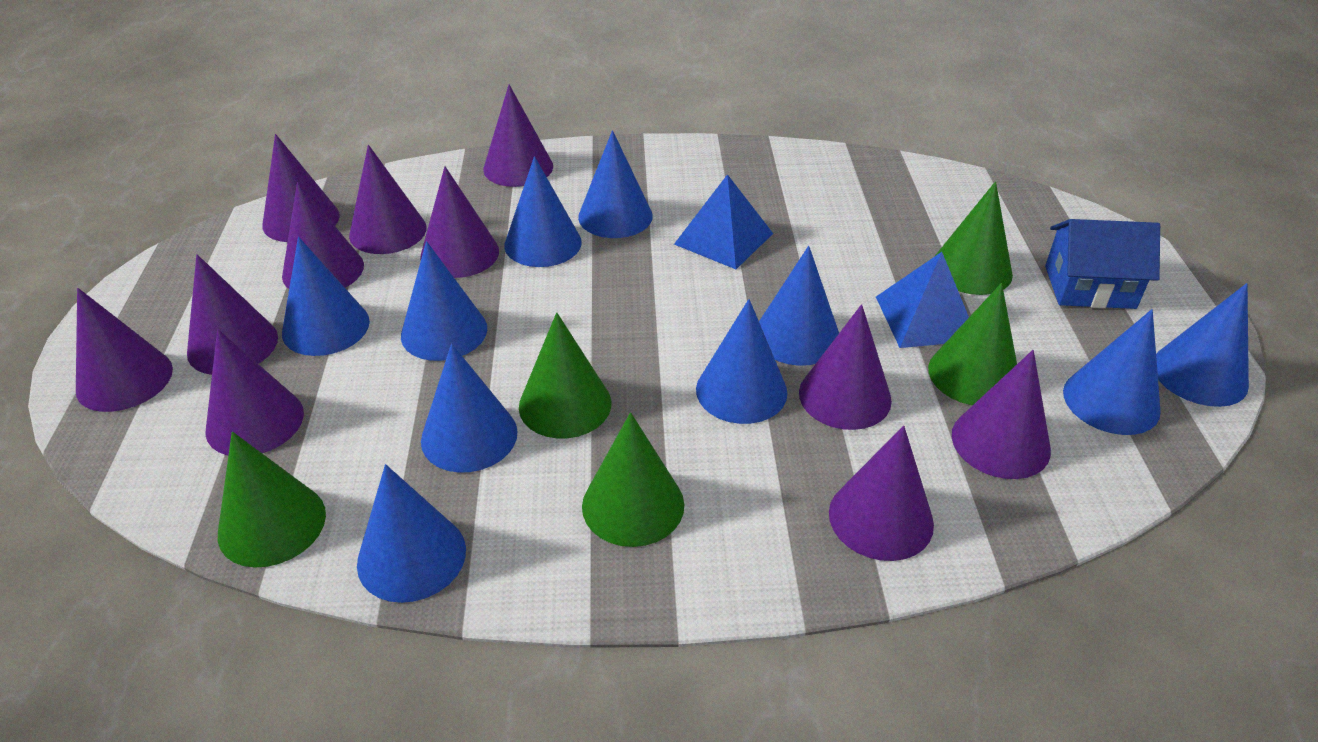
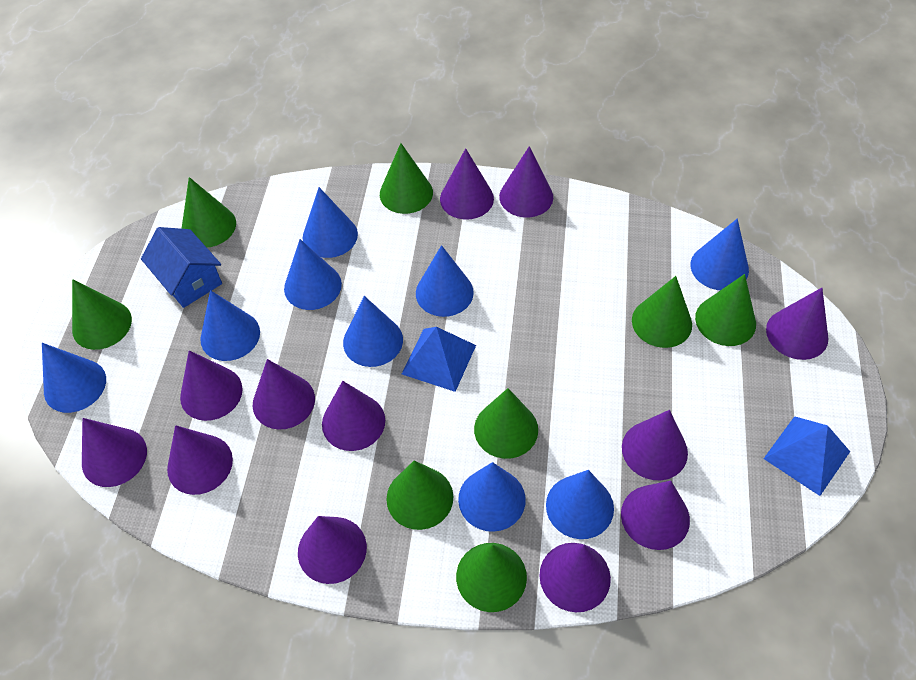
blue cone: [282,237,370,356] [357,464,466,603] [401,241,487,361] [421,344,518,473] [504,156,582,267] [578,130,653,238] [696,299,787,424] [759,246,839,366] [1063,309,1161,435] [1156,283,1249,407] = 10 -> [42,343,106,413] [200,290,260,361] [284,239,342,310] [302,187,358,258] [343,296,403,367] [416,245,474,317] [458,462,526,532] [546,470,614,539] [690,218,749,290] = 9
green cone: [218,432,326,568] [519,312,611,438] [582,412,684,547] [928,283,1017,405] [934,181,1013,295] = 5 -> [72,279,132,350] [182,177,236,248] [380,143,433,214] [386,461,453,530] [456,543,527,612] [474,388,538,459] [632,276,692,348] [695,274,756,346] = 8
purple cone: [76,288,173,412] [187,255,278,375] [205,329,304,456] [262,134,340,242] [282,182,364,289] [349,145,426,254] [420,166,499,278] [483,85,553,187] [799,304,892,430] [829,426,934,561] [952,350,1051,479] = 11 -> [82,418,147,487] [167,425,233,495] [180,350,243,421] [253,359,315,430] [298,516,367,584] [322,381,385,451] [440,148,494,220] [499,146,553,217] [539,543,611,612] [621,481,690,550] [622,410,688,480] [766,288,828,360] = 12

